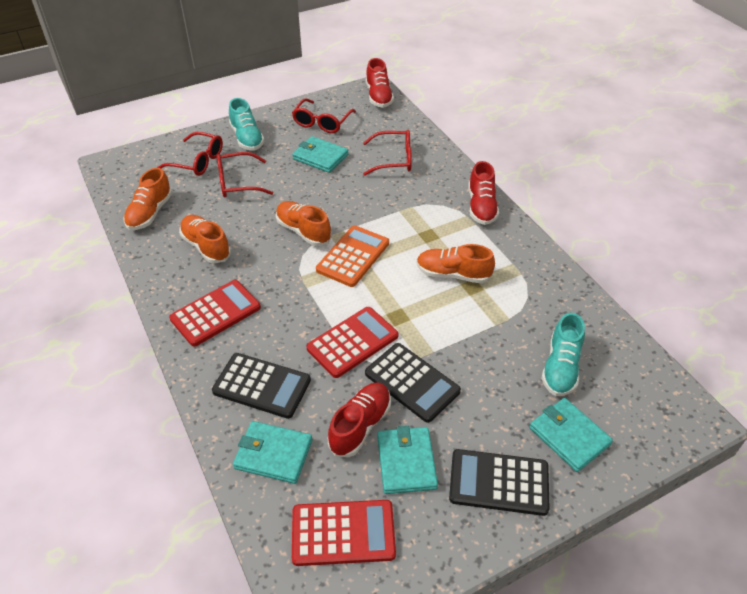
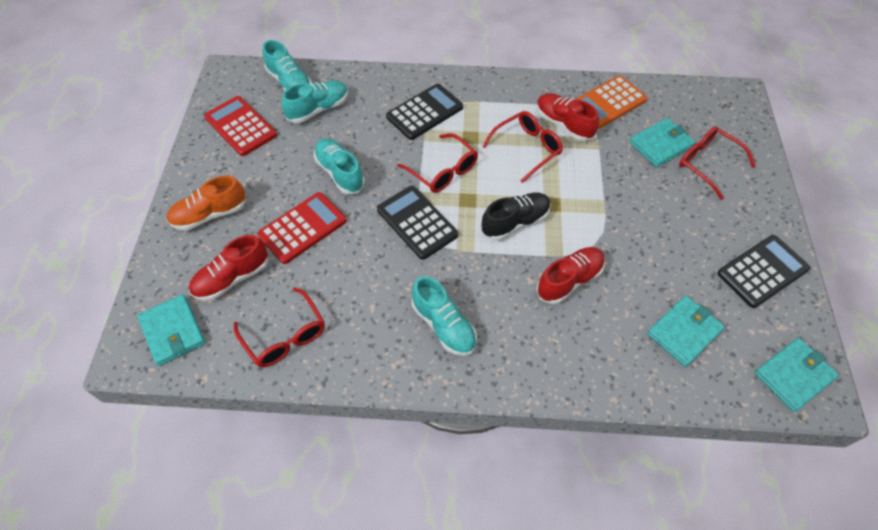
black shoe: none = 0 -> [481,193,551,241] = 1
orange shoe: [123,168,172,230] [179,215,231,263] [276,201,332,246] [417,244,495,283] = 4 -> [166,176,246,230] = 1
red calculator: [169,280,261,347] [292,500,396,566] [306,307,399,378] = 3 -> [204,96,277,156] [257,192,347,264] = 2
turquoise shoe: [229,98,264,151] [541,313,585,396] = 2 -> [262,40,312,91] [281,80,348,123] [314,138,365,194] [412,276,477,356] = 4

